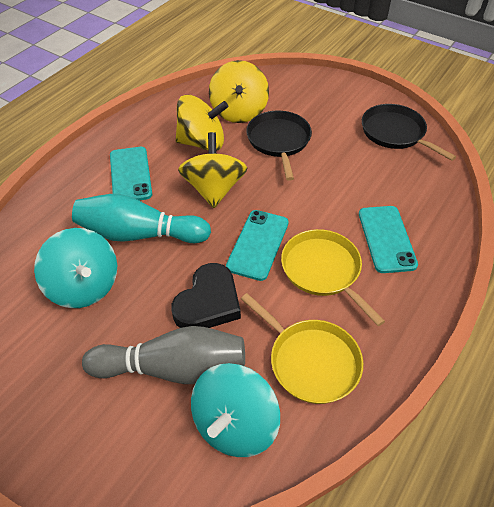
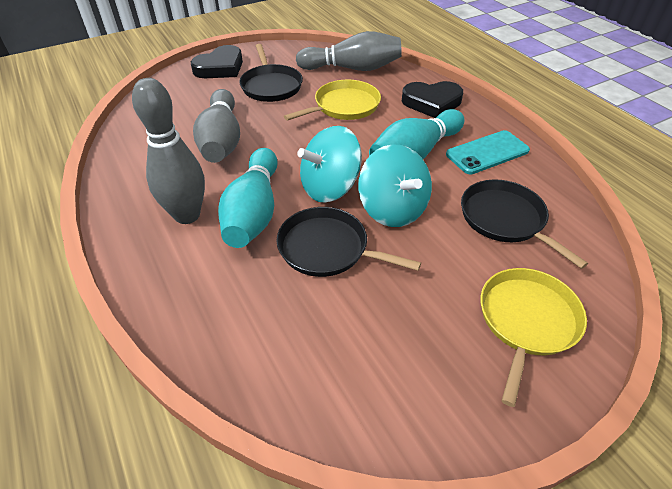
black heart: [172,263,241,328] = 1 -> [191,45,243,78] [402,81,463,118] = 2
black pan: [246,111,312,181] [362,104,456,161] = 2 -> [239,44,303,102] [277,207,421,277] [461,179,588,269] = 3
grey bowling pin: [82,326,245,384] = 1 -> [132,78,205,224] [193,89,240,163] [296,31,402,71] = 3
turquoise bowling pin: [72,194,211,243] = 1 -> [218,148,278,248] [369,109,464,159] = 2
turquoise phone: [110,147,152,200] [226,210,289,281] [359,206,418,273] = 3 -> [446,130,530,174] = 1
yellow spinning top: [175,95,228,151] [178,132,247,208] [209,60,269,123] = 3 -> none = 0

